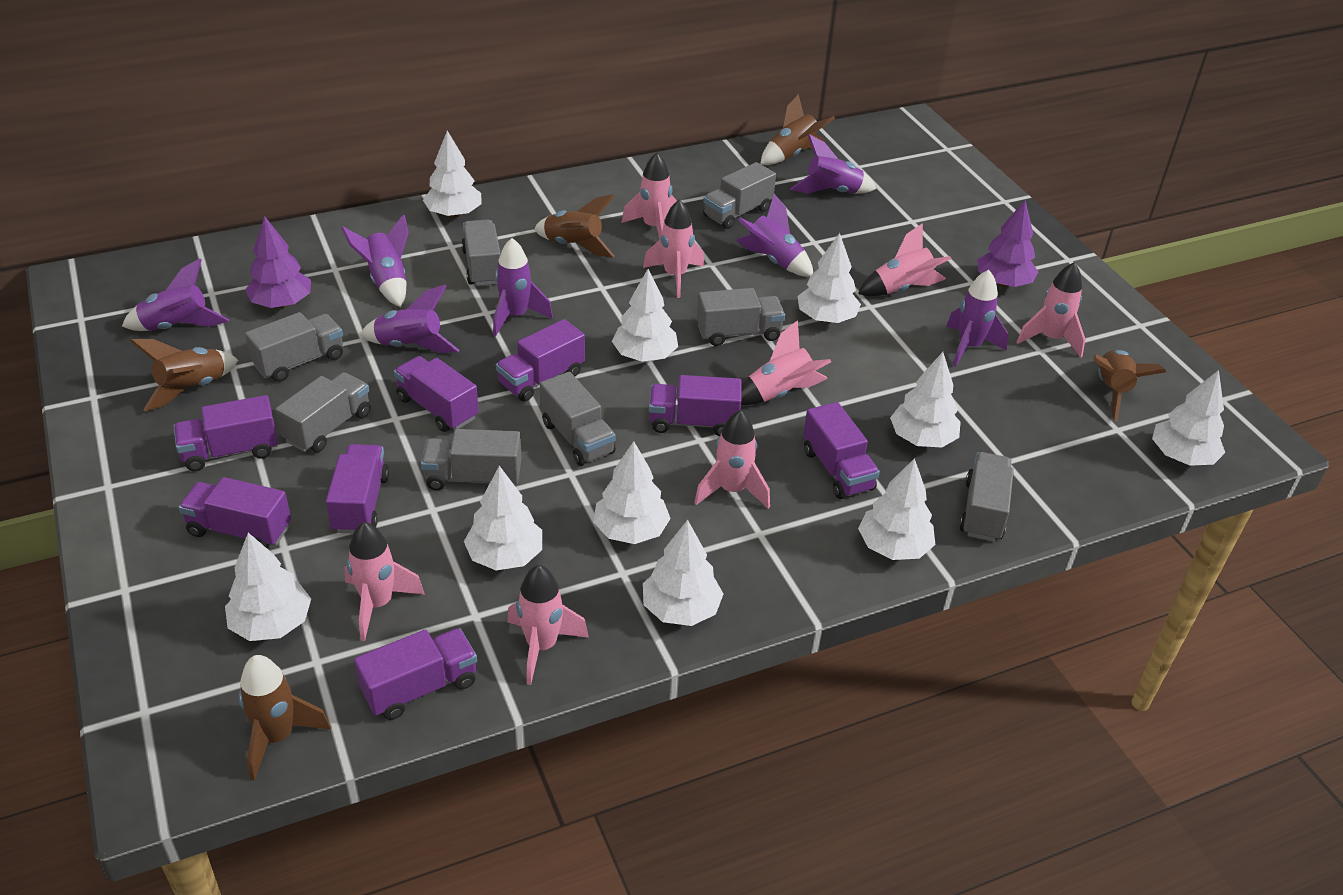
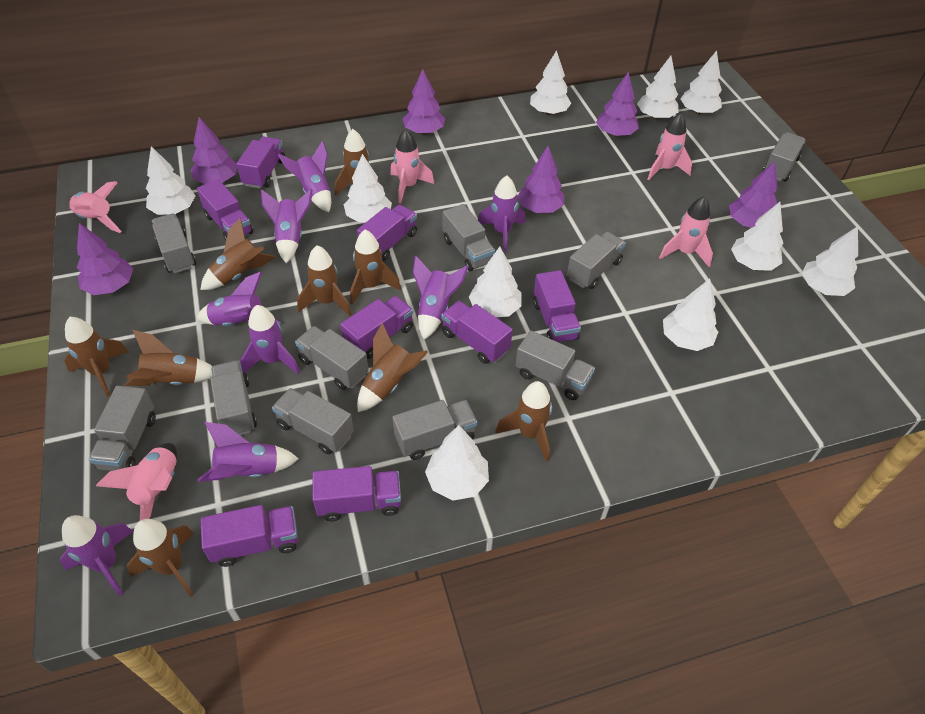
brown rocket: [130,339,238,412] [239,655,331,781] [534,195,614,257] [760,94,835,165] [1093,350,1166,421] = 5 -> [64,317,129,397] [125,330,212,386] [127,519,194,597] [200,218,275,290] [297,245,352,316] [335,129,380,195] [350,229,401,304] [357,323,428,412] [495,381,552,462] = 9
grey truck: [245,312,343,382] [275,372,371,452] [421,429,522,491] [461,219,501,286] [540,372,616,466] [697,288,785,346] [703,162,776,229] [960,452,1014,542] = 8 -> [89,386,156,471] [152,214,196,273] [210,360,257,435] [272,388,354,454] [295,326,369,390] [392,400,477,460] [443,204,495,271] [515,330,595,400] [567,232,626,289] [763,132,806,182] = 10
pink rocket: [344,522,425,641] [507,565,589,685] [621,153,677,240] [643,199,704,298] [694,410,770,509] [741,320,831,405] [858,223,951,296] [1017,262,1086,358] = 8 -> [69,181,122,233] [96,443,177,520] [391,129,434,203] [648,113,692,180] [659,196,713,267] = 5
purple rocket: [122,258,229,331] [341,214,409,307] [360,285,459,353] [493,238,553,337] [736,194,813,277] [790,134,876,194] [946,270,1008,367] = 7 -> [60,515,134,596] [197,272,281,326] [198,422,298,482] [240,305,300,374] [261,189,312,263] [278,141,331,212] [413,256,469,340] [478,176,525,252] = 8
purple tree: [245,216,311,308] [977,200,1038,287] = 2 -> [77,223,133,295] [191,117,237,184] [403,69,445,134] [518,146,564,213] [596,72,639,137] [729,161,778,228] = 6

